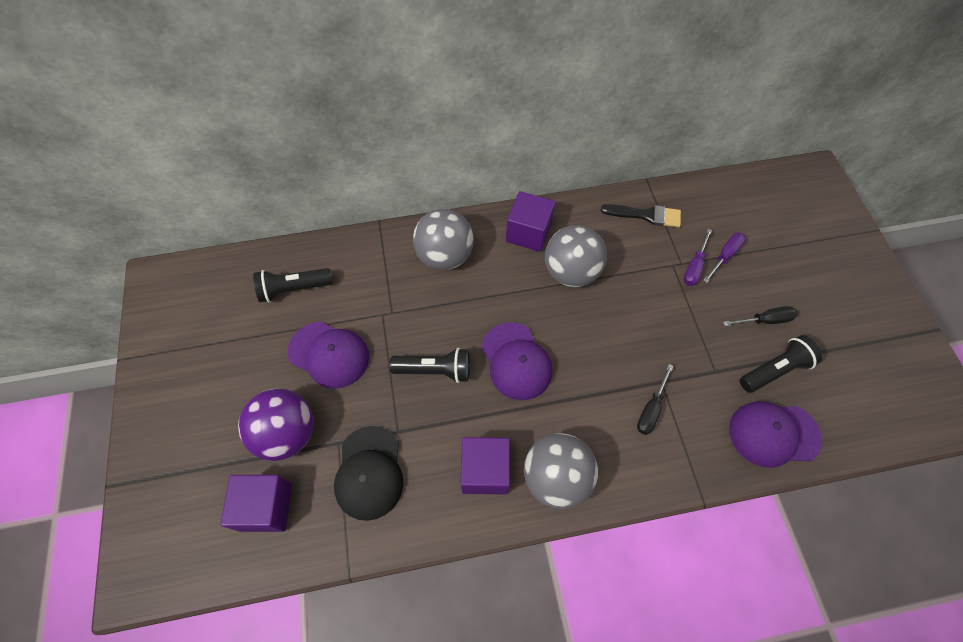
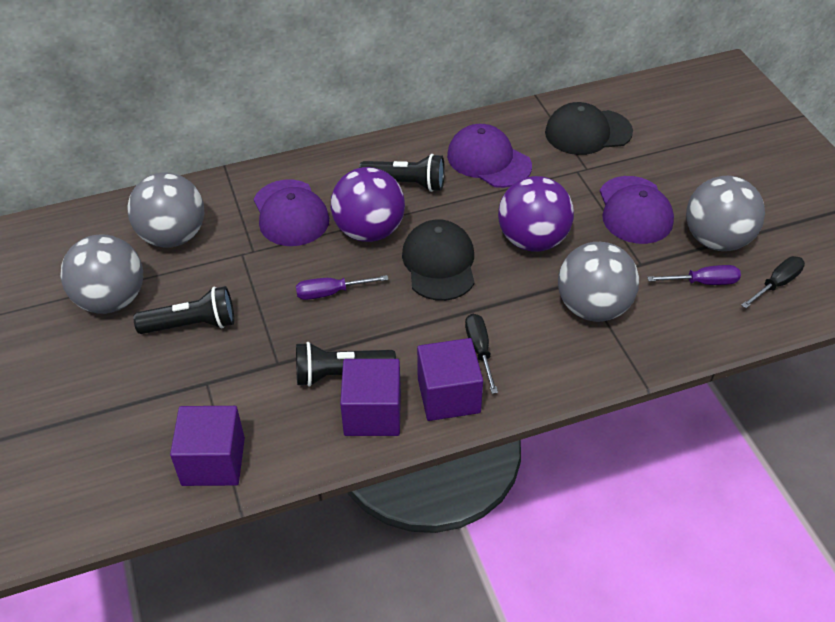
black brush: [601,204,681,228] = 1 -> none = 0
black cap: [334,426,403,521] = 1 -> [402,219,475,301] [545,102,633,155] = 2
grey ball: [413,209,474,270] [524,433,598,509] [545,225,607,287] = 3 -> [60,235,143,314] [127,173,204,247] [558,242,639,322] [686,176,765,251] = 4
purple ball: [238,389,314,461] = 1 -> [331,167,405,242] [498,176,574,252] = 2

